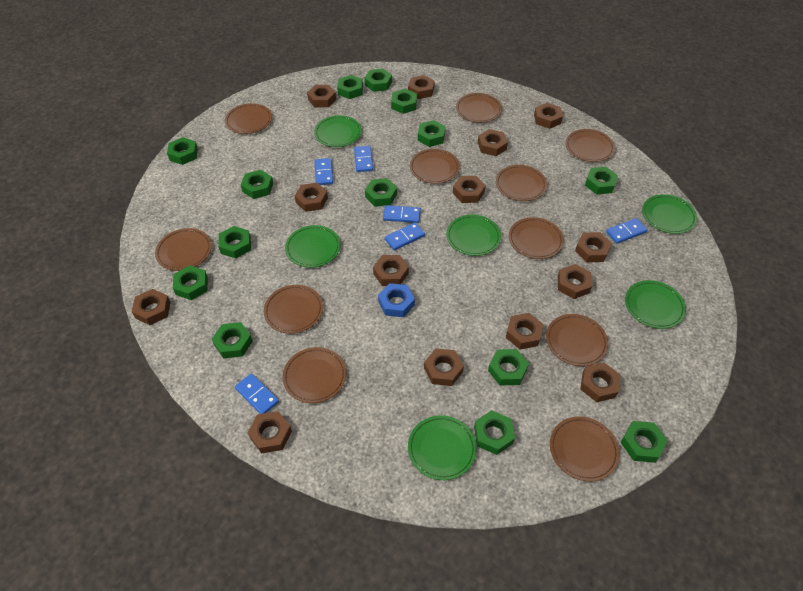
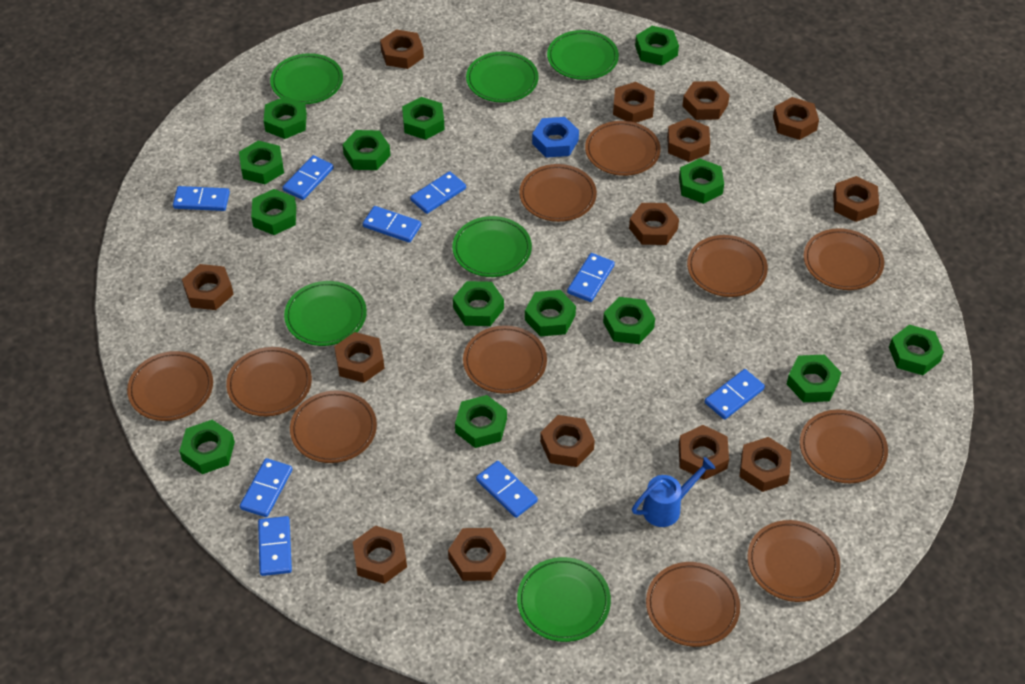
blue domino: [235,373,279,414] [314,158,333,185] [354,146,373,172] [383,205,421,223] [385,222,425,251] [606,218,647,244] = 6 -> [173,186,230,211] [240,458,292,517] [258,516,292,576] [283,155,334,200] [363,206,421,243] [410,171,466,214] [476,461,538,518] [567,253,615,302] [705,369,765,420] = 9
blue watering can: none = 0 -> [632,457,715,527] = 1

